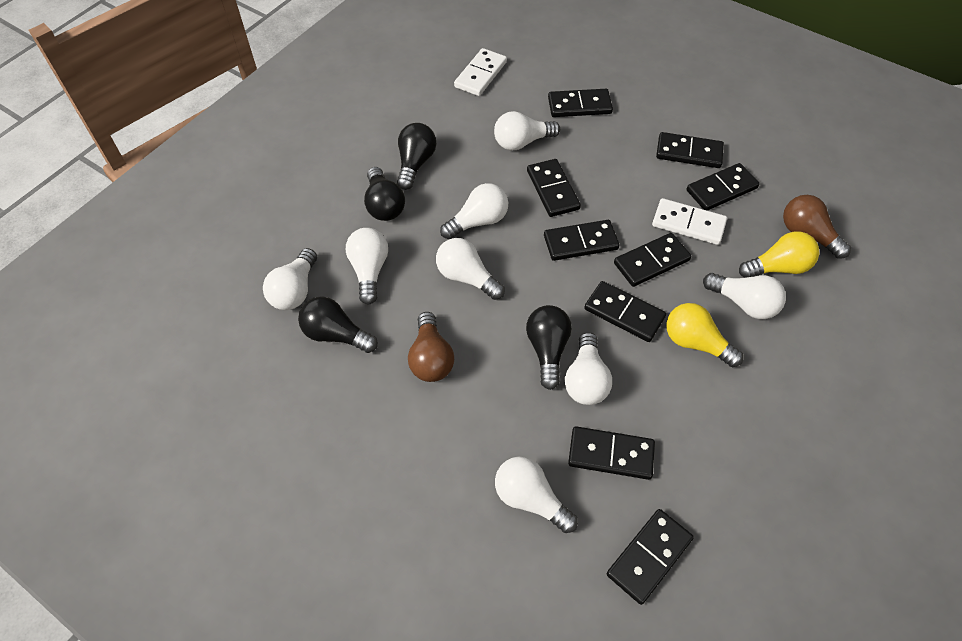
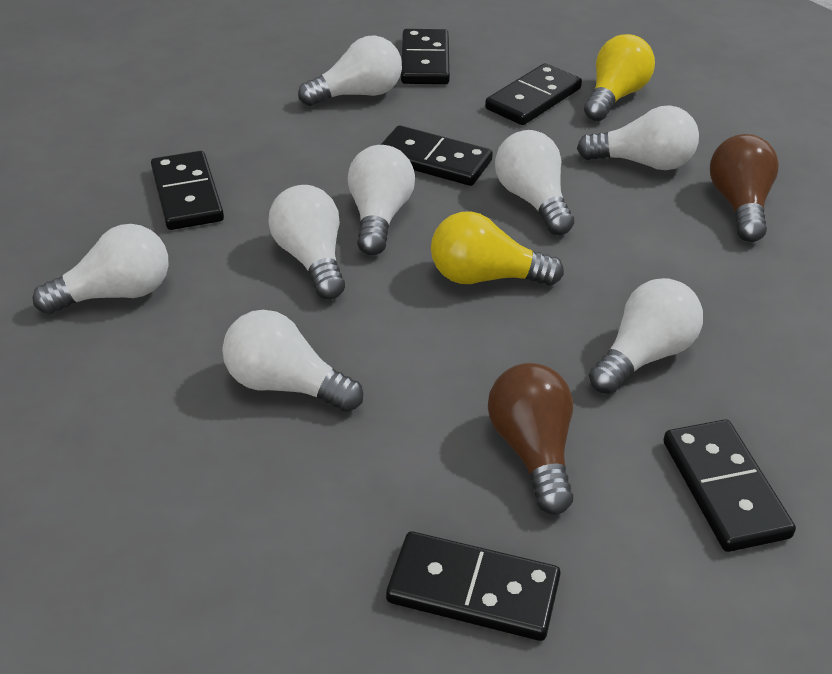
black domino: [527,159,581,217] [544,220,620,261] [548,89,613,117] [568,426,655,480] [584,281,666,342] [607,509,694,605] [614,233,691,287] [656,132,724,168] [687,163,759,211] = 9 -> [151,151,224,230] [381,125,493,186] [386,531,561,641] [401,29,450,84] [485,63,582,125] [663,419,796,552] = 6
black light bulb: [298,296,378,353] [364,167,405,221] [397,123,436,190] [526,305,572,390] = 4 -> none = 0
white domino: [454,48,507,96] [652,198,727,245] = 2 -> none = 0

